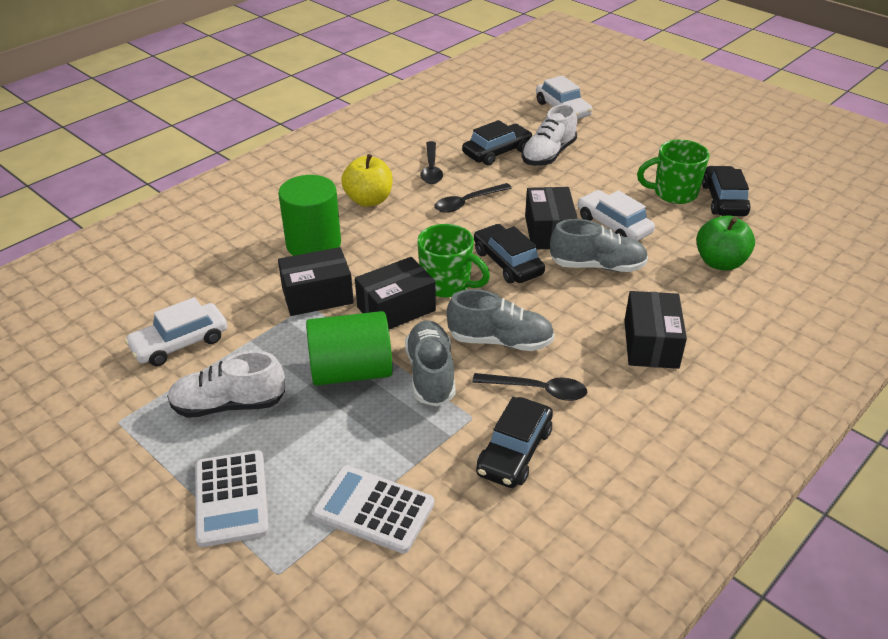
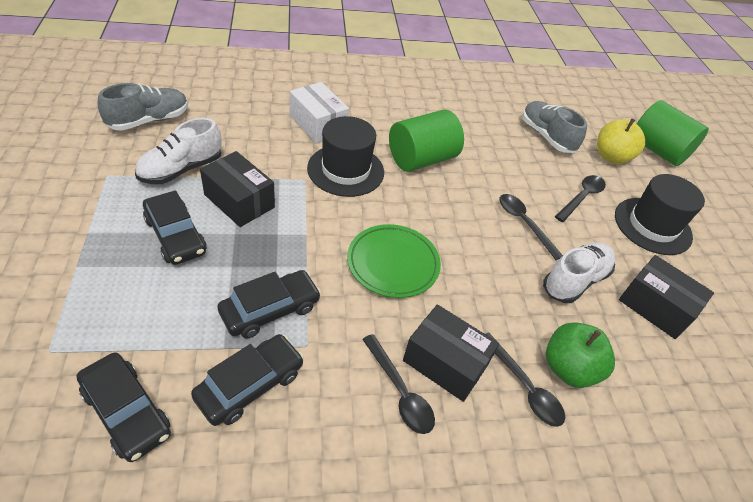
black box: [278,247,354,316] [355,257,436,329] [525,187,578,249] [624,291,687,369] = 4 -> [200,151,275,227] [403,304,499,402] [619,255,714,339] = 3
black hat: none = 0 -> [307,116,384,197] [615,174,705,255] = 2
black spoon: [420,141,443,184] [434,183,512,213] [472,373,587,401] = 3 -> [362,334,435,434] [486,332,565,427] [499,194,563,260] [555,175,606,222] = 4
green mug: [417,224,490,297] [637,139,710,204] = 2 -> none = 0
green plate: none = 0 -> [347,224,441,298] = 1
grey shoe: [405,320,455,406] [447,289,555,351] [550,219,648,272] = 3 -> [97,83,188,131] [522,101,587,153] = 2
white box: none = 0 -> [290,82,349,144] = 1
white calculator: [195,450,269,547] [312,465,434,554] = 2 -> none = 0
white car: [125,297,227,366] [536,75,593,119] [578,190,655,241] = 3 -> none = 0

